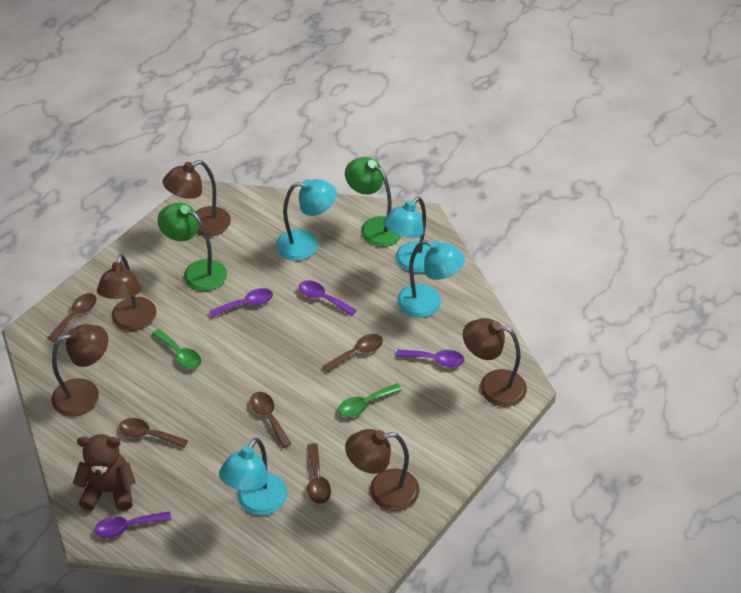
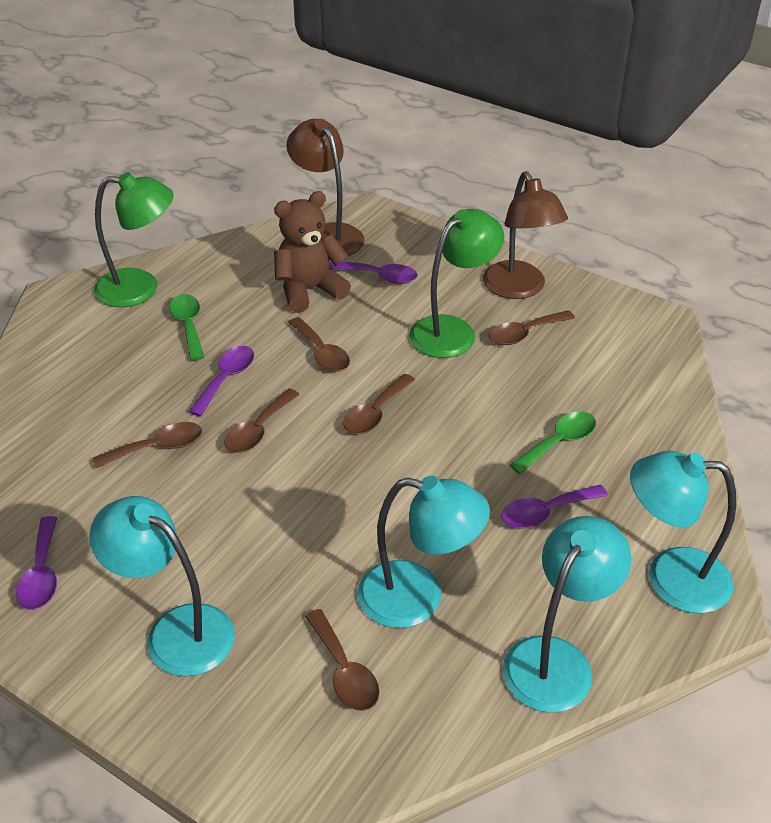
brown lamp: [51,324,108,417] [97,254,156,331] [163,160,231,237] [345,429,420,511] [463,318,527,407] = 5 -> [286,119,365,256] [483,171,568,299] = 2
brown spoon: [47,293,96,342] [119,418,188,448] [250,392,291,448] [308,443,331,504] [323,334,383,373] = 5 -> [93,422,202,468] [224,389,300,453] [288,317,350,372] [305,609,379,711] [344,374,415,434] [489,310,575,345] = 6

